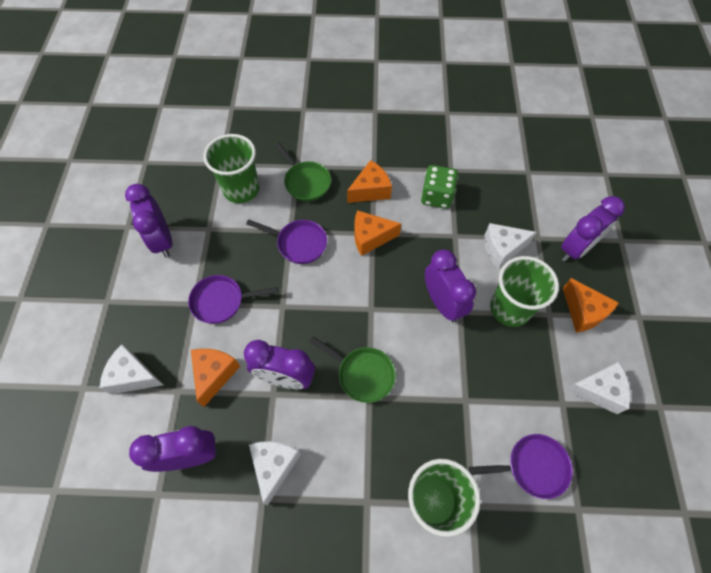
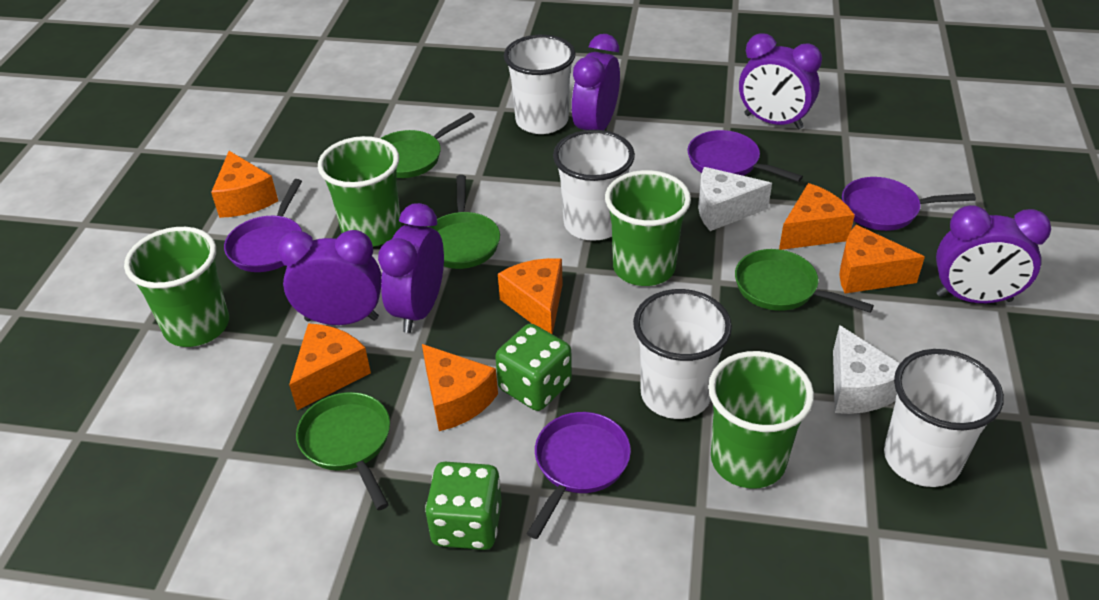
green cup: [203,134,259,203] [408,459,480,537] [490,256,559,327] = 3 -> [124,227,229,347] [318,136,401,246] [605,170,691,286] [708,351,814,489] = 4
green dice: [421,165,458,209] = 1 -> [425,462,502,550] [495,324,572,411] = 2
green pan: [275,142,331,201] [309,336,396,403] = 2 -> [296,392,390,510] [380,113,475,178] [428,175,500,269] [735,249,874,313] = 4
orange cheese: [191,349,240,407] [347,160,392,203] [354,210,401,256] [563,278,619,333] = 4 -> [211,151,278,218] [289,323,371,410] [422,344,498,431] [498,258,563,334] [779,183,855,250] [839,225,925,293] = 6
purple pan: [188,275,278,324] [246,219,327,264] [469,434,573,499] = 3 -> [224,179,302,272] [527,412,631,539] [688,130,803,182] [842,177,976,231] = 4
white cheese: [100,345,163,394] [249,441,301,505] [484,223,537,269] [565,362,631,414] = 4 -> [698,167,772,231] [833,325,900,414] = 2
white cup: none = 0 -> [504,35,576,134] [553,130,635,241] [633,289,732,419] [884,349,1004,487] = 4

